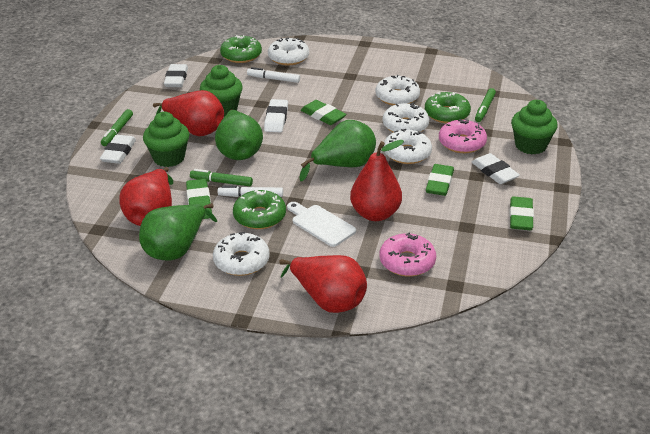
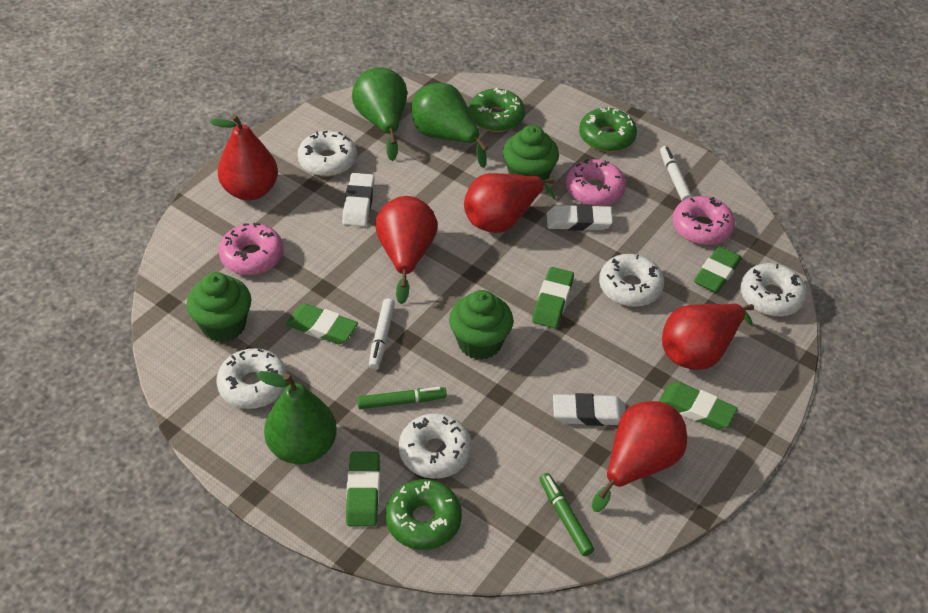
green eraser: [186,179,212,219] [301,100,346,125] [426,164,454,196] [510,196,534,230] = 4 -> [286,303,358,344] [346,452,380,527] [532,267,574,328] [658,382,737,429] [694,246,742,293] = 5
green marker: [101,109,133,146] [190,169,253,186] [475,88,496,122] = 3 -> [357,387,447,409] [539,473,594,556] = 2
pink donut: [380,233,436,276] [439,119,487,153] = 2 -> [219,223,284,275] [566,159,626,206] [673,196,735,245] = 3
red pear: [119,167,173,226] [153,90,224,136] [279,255,367,313] [350,140,404,221] = 4 -> [210,115,278,200] [375,196,437,304] [464,173,555,233] [592,401,687,512] [662,303,754,370] = 5
white cutting board: [287,202,356,247] = 1 -> none = 0
white eraser: [100,135,136,164] [164,64,188,87] [264,99,288,132] [471,153,520,184] = 4 -> [342,173,375,226] [547,204,613,231] [553,393,626,426] = 3

